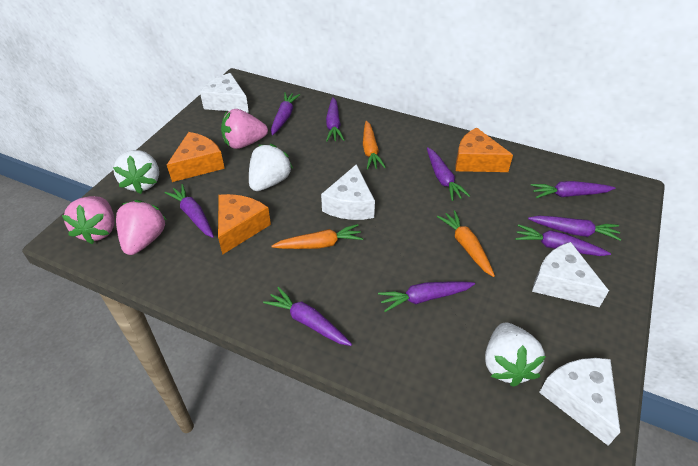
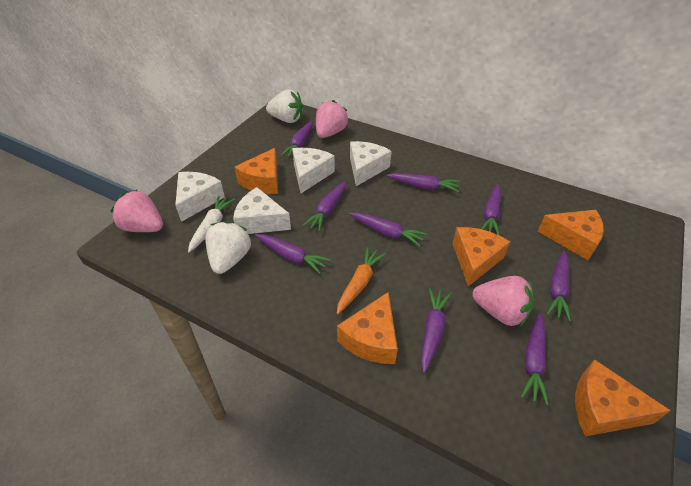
orange carrot: [271,224,363,249] [363,121,386,170] [437,210,495,277] = 3 -> [337,247,386,315] = 1
orange cheese: [167,132,225,182] [218,194,271,255] [455,127,513,172] = 3 -> [234,148,278,194] [337,292,398,364] [452,227,510,286] [538,210,604,260] [575,359,671,436] = 5
white carrot: none = 0 -> [188,196,235,252] = 1
white strawberry: [113,150,159,194] [249,144,293,191] [485,322,546,387] = 3 -> [205,221,251,274] [266,90,303,123] = 2

